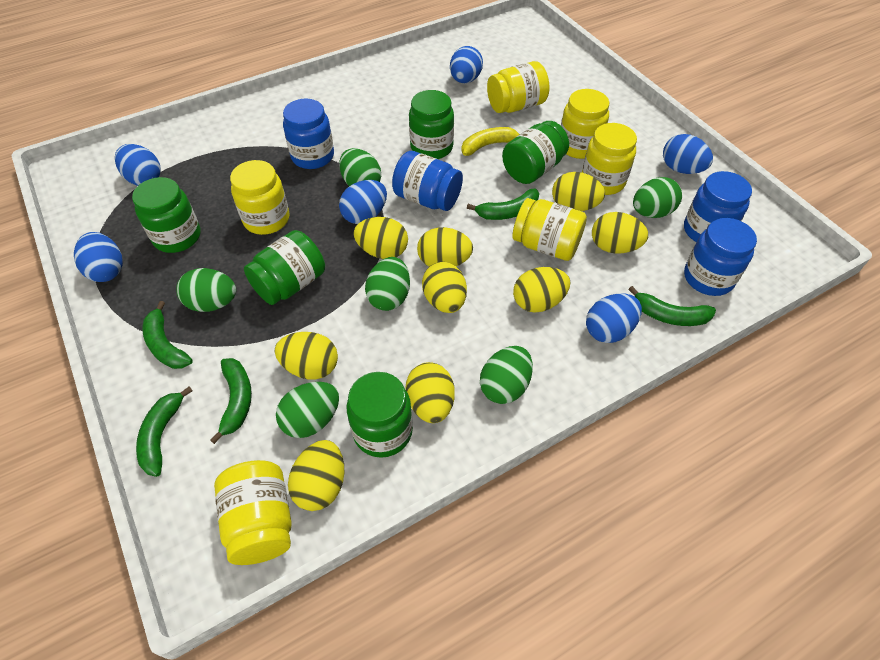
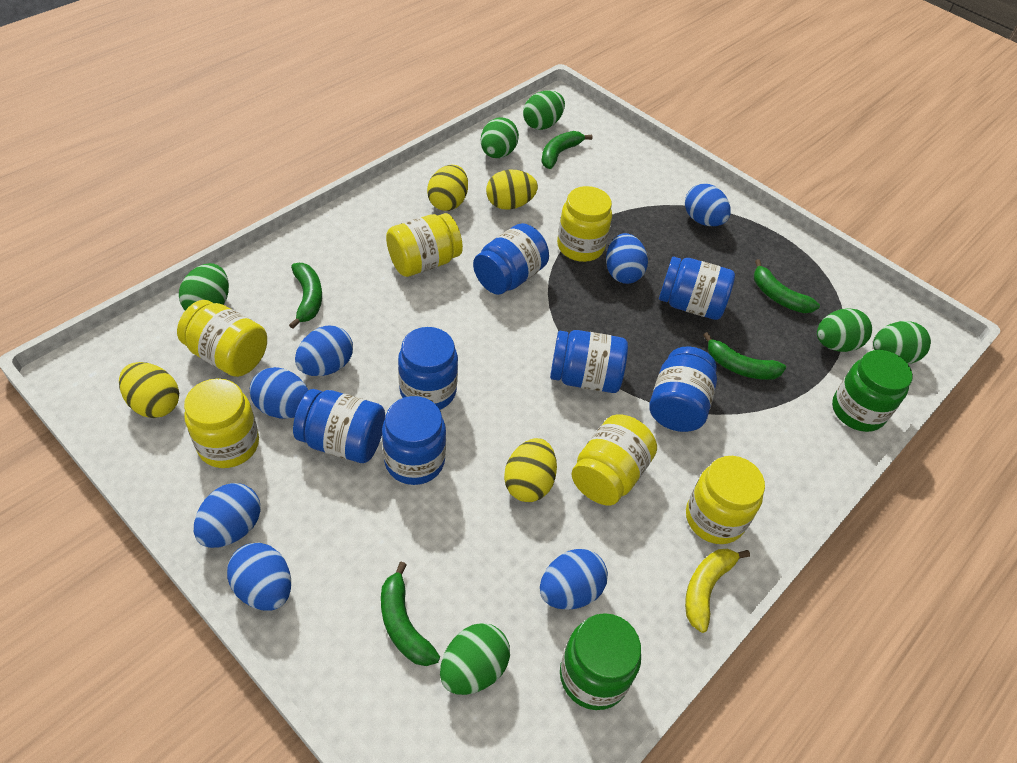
blue egg: [74,232,123,282] [115,144,161,186] [339,180,387,224] [450,46,483,83] [586,293,642,343] [663,134,713,174] = 6 -> [194,483,261,548] [227,543,291,611] [250,367,309,419] [295,326,353,376] [540,549,608,610] [606,233,648,284] [685,184,731,226] = 7
blue jar: [283,99,334,169] [392,151,463,211] [684,171,752,242] [684,218,757,296] = 4 -> [293,389,385,463] [382,396,446,485] [398,327,458,410] [473,223,549,295] [550,330,628,393] [649,346,717,432] [659,257,735,320] = 7
green jar: [132,177,201,253] [244,230,325,305] [346,372,413,458] [409,90,454,159] [502,121,569,184] = 5 -> [560,613,641,710] [832,350,913,432] = 2
yellow egg: [275,332,338,379] [288,440,344,511] [354,217,408,259] [405,362,455,423] [417,227,473,267] [422,262,467,313] [513,267,570,313] [552,172,605,211] [592,212,648,254] = 9 -> [119,362,179,418] [427,165,468,211] [486,170,538,210] [504,438,557,502] = 4

